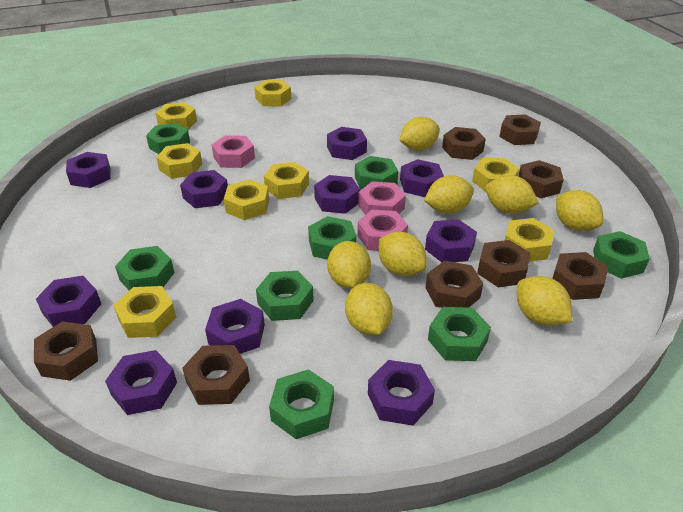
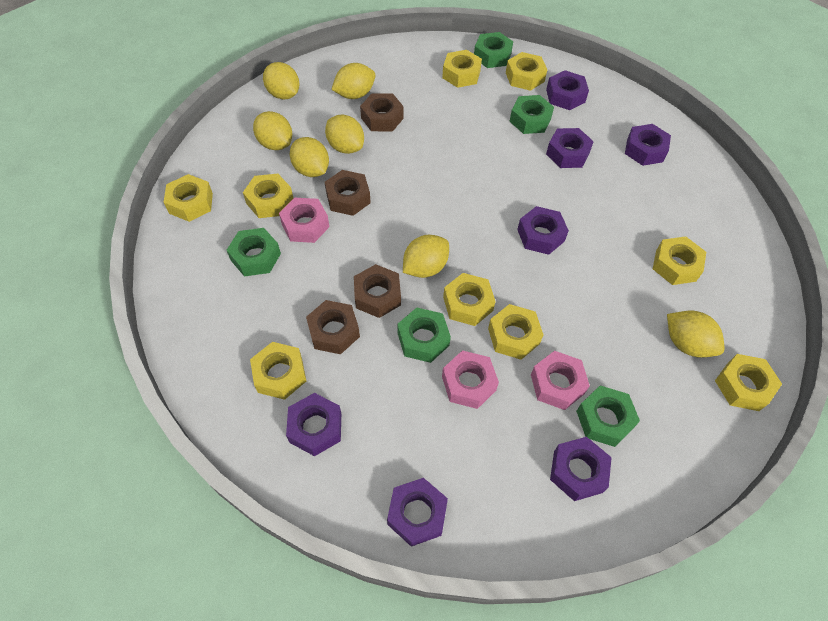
brown nut: [34,321,98,381] [182,345,250,405] [425,261,483,308] [442,127,486,160] [477,240,531,287] [499,114,541,145] [518,160,564,198] [552,252,608,300] = 8 -> [306,300,360,354] [325,170,371,216] [354,264,401,318] [360,93,404,131] = 4
green nut: [115,246,174,291] [146,123,190,154] [256,271,314,321] [269,369,334,439] [308,216,357,260] [355,156,398,190] [428,307,491,361] [593,231,650,279] = 8 -> [227,228,281,277] [397,307,451,363] [474,32,513,68] [509,95,554,134] [576,386,640,447] = 5
purple nut: [36,276,101,327] [66,152,111,188] [105,350,177,415] [180,170,228,208] [205,299,265,354] [314,175,360,214] [327,127,367,160] [368,360,435,426] [400,159,444,197] [425,219,477,262] = 10 -> [286,393,341,456] [387,478,448,547] [517,206,569,255] [546,70,589,110] [546,128,594,168] [550,437,612,501] [625,124,671,166] = 7
yellow lemon: [327,241,371,288] [345,283,393,335] [379,232,427,276] [399,117,440,151] [424,175,474,214] [485,175,539,214] [517,276,572,326] [556,190,603,231] = 8 -> [253,111,292,150] [263,62,299,99] [290,137,329,177] [325,114,364,154] [331,63,375,99] [403,235,449,278] [667,311,725,358] = 7
yellow nut: [113,286,176,338] [155,102,197,130] [156,143,202,179] [224,179,269,220] [254,80,291,106] [264,162,309,199] [472,158,519,192] [505,218,554,262] = 8 -> [164,174,213,222] [243,174,293,218] [250,342,306,400] [442,50,482,88] [443,273,496,326] [488,304,544,360] [506,52,547,91] [653,236,706,285] [715,354,782,411] = 9

